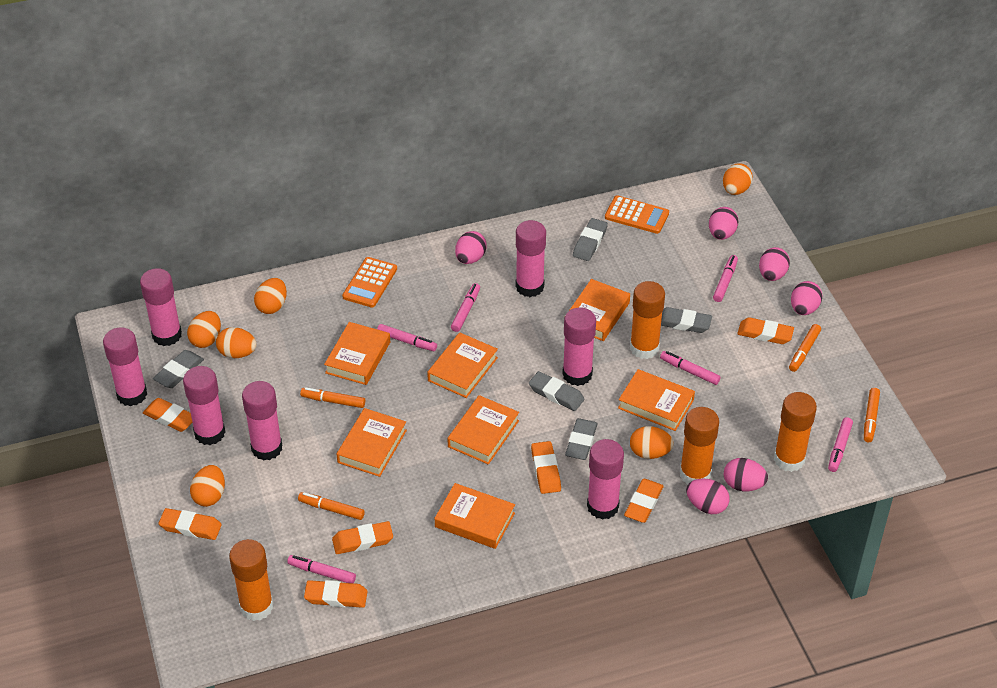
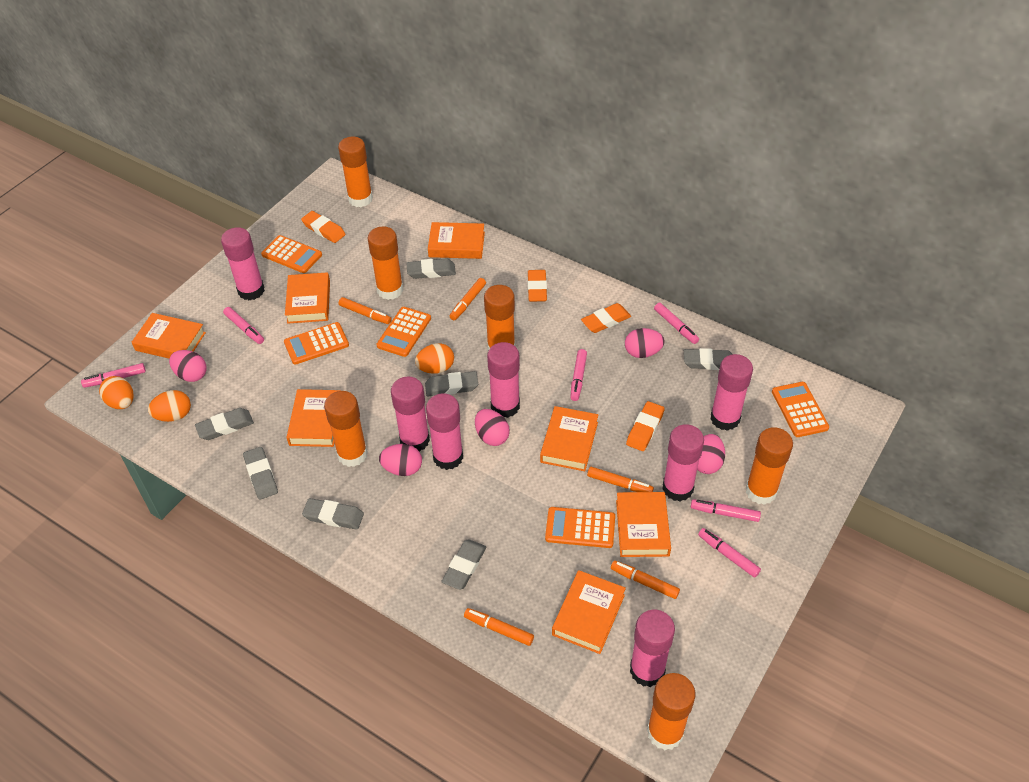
grey eraser: [153,350,204,388] [529,371,585,411] [565,418,598,460] [573,218,608,261] [661,307,712,333] = 5 -> [195,408,254,440] [243,447,278,500] [302,498,364,530] [406,258,456,279] [425,371,478,396] [441,539,487,590] [684,348,732,370] = 7
orange calculator: [342,257,397,307] [605,195,669,234] = 2 -> [261,235,322,273] [284,322,349,365] [377,307,431,357] [545,507,615,548] [772,382,829,437] = 5
orange egg: [187,311,221,348] [190,465,225,507] [216,327,257,358] [254,278,287,314] [630,426,674,459] [723,163,753,195] = 6 -> [99,376,134,409] [148,390,191,422] [415,343,454,374] = 3
orange eraser: [143,398,192,432] [159,508,222,540] [304,580,368,608] [332,521,393,554] [531,441,561,494] [624,479,664,523] [737,317,794,344] = 7 -> [301,211,346,243] [528,270,547,302] [581,303,631,333] [626,401,665,451] = 4
orange glue stick: [229,539,273,621] [630,281,665,359] [680,407,719,485] [774,392,817,472] = 4 -> [324,391,368,467] [338,137,373,207] [368,226,403,300] [484,285,515,351] [647,673,695,750] [746,427,793,505] = 6
orange marker: [298,492,365,520] [300,387,365,408] [789,324,821,372] [864,388,880,442] = 4 -> [339,297,392,324] [450,278,486,320] [464,608,534,646] [587,467,654,492] [611,560,680,599] = 5
pink egg: [455,231,487,264] [686,479,730,514] [709,207,738,240] [724,458,768,491] [759,247,790,281] [791,281,822,315] = 6 -> [169,350,207,382] [379,444,422,476] [475,409,510,446] [625,328,665,358] [697,434,725,474] = 5

